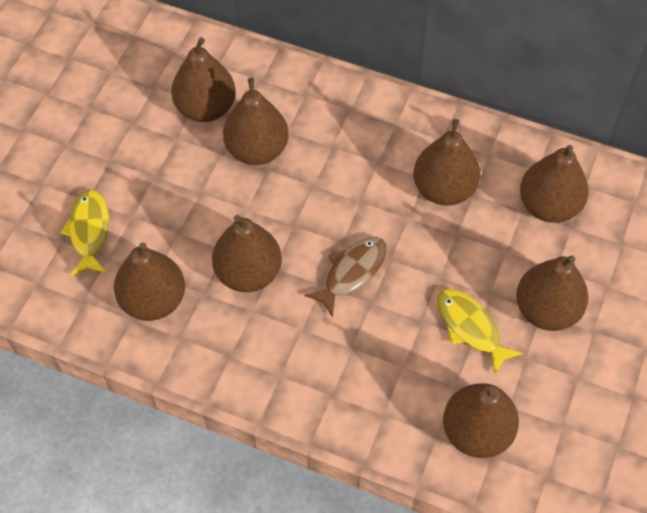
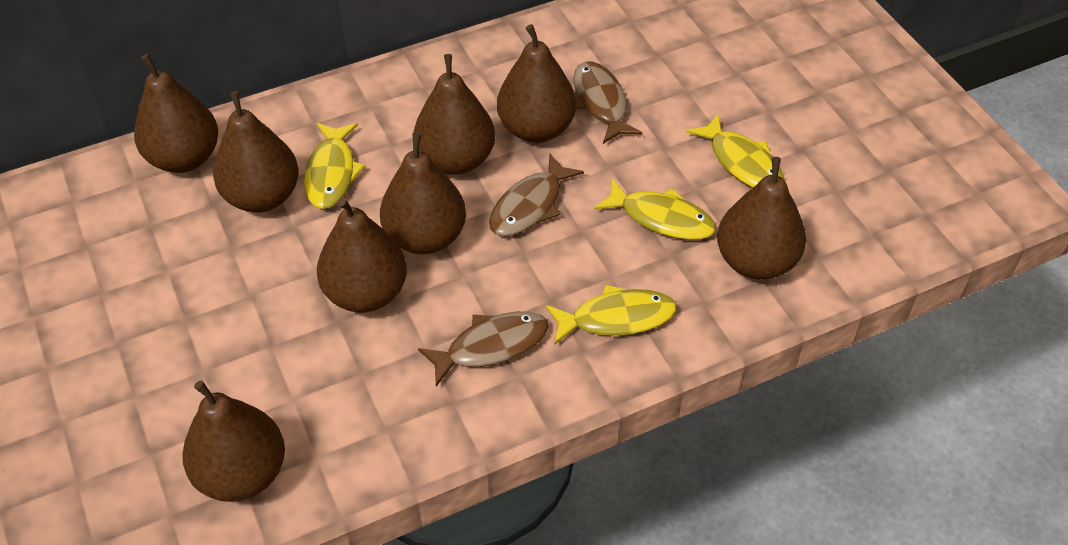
brown fish: [305,237,387,317] = 1 -> [418,311,548,386] [489,154,584,236] [574,62,642,144] = 3
yellow fish: [60,190,109,276] [437,289,523,374] = 2 -> [304,123,365,209] [546,284,676,345] [594,179,716,240] [686,114,785,188] = 4

